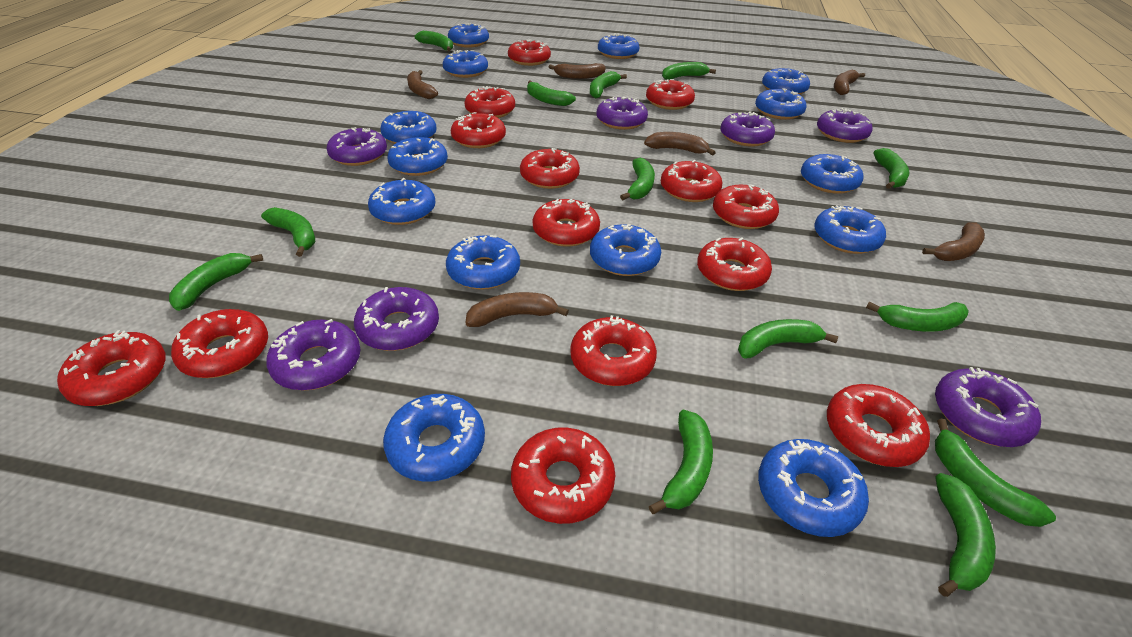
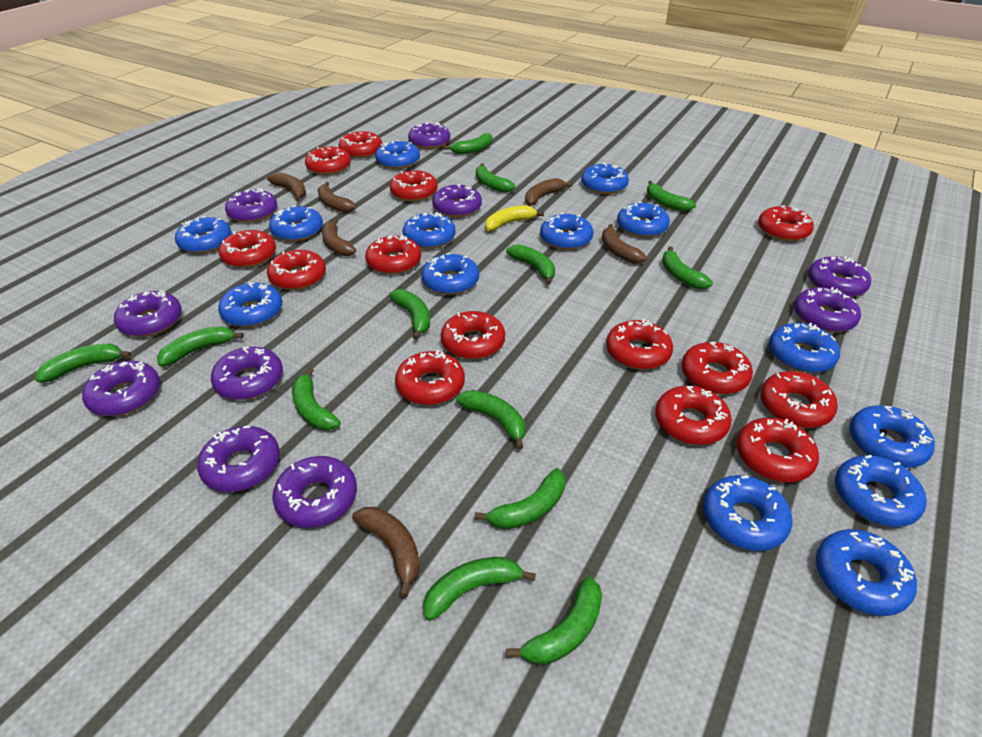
purple donut: [266,319,361,390] [327,127,387,166] [354,287,439,351] [596,97,648,130] [721,111,775,147] [817,108,873,143] [935,367,1041,447] = 7 -> [82,361,160,416] [114,290,182,337] [197,426,280,492] [211,347,283,400] [225,188,277,223] [272,456,357,528] [408,122,450,149] [432,184,482,217] [794,287,861,332] [808,256,871,297] = 10
yellow banana: none = 0 -> [485,205,544,231] = 1

